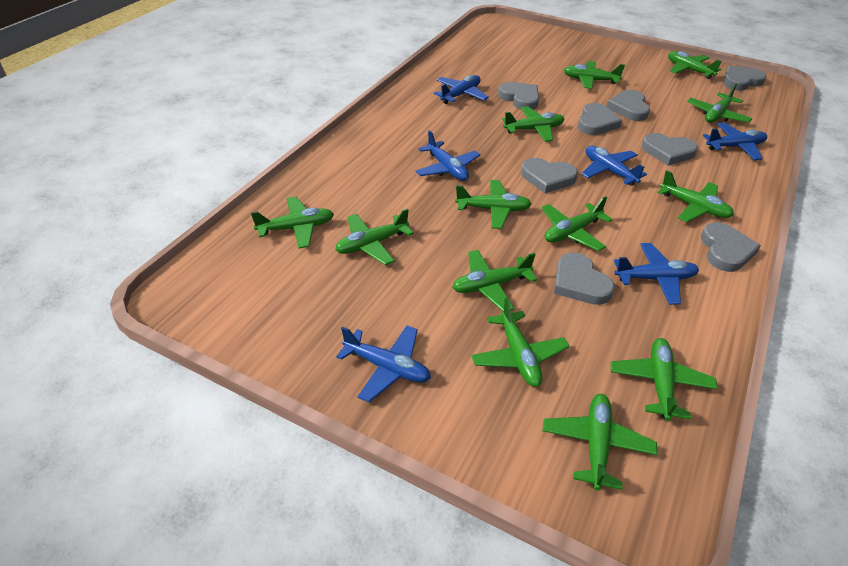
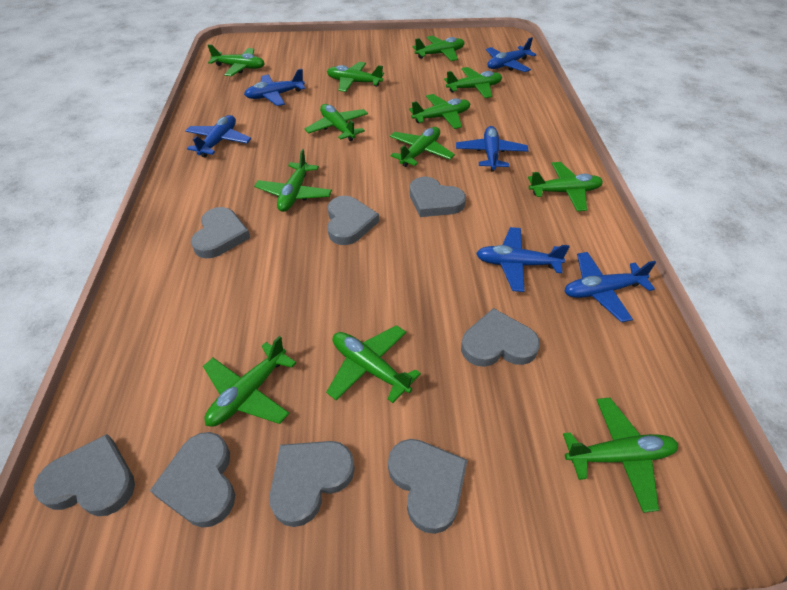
green plane: [251,196,334,249] [335,209,413,265] [452,250,537,311] [455,180,532,229] [471,298,570,387] [502,106,564,142] [541,196,612,251] [542,394,657,490] [564,61,625,89] [611,338,718,421] [658,170,734,222] [668,51,721,79] [687,84,753,123] = 13 -> [203,336,296,427] [208,44,265,76] [254,149,332,212] [304,104,368,141] [326,325,421,403] [327,62,384,92] [390,127,455,167] [409,94,470,129] [413,36,465,61] [444,67,502,98] [528,162,603,212] [563,398,678,513] = 12

